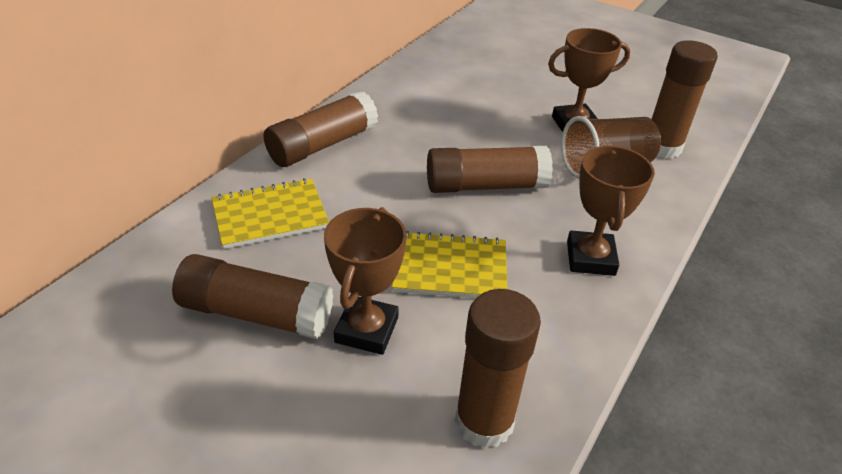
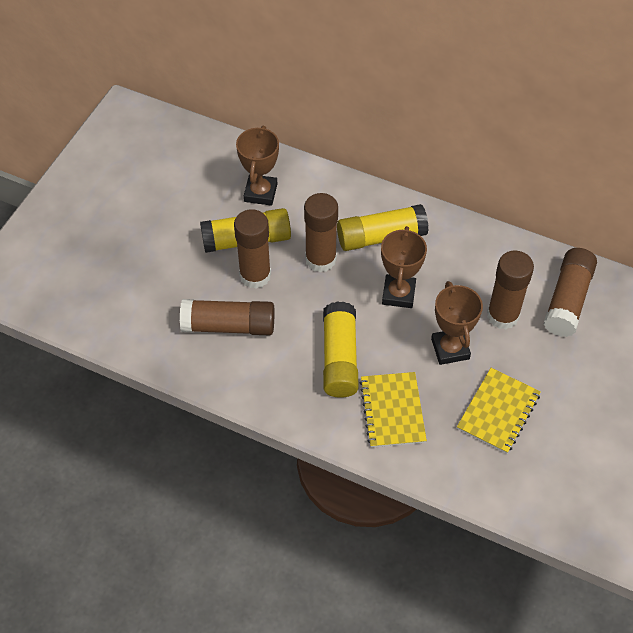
brown cup: [561,116,661,179] = 1 -> none = 0
yellow glue stick: none = 0 -> [200,208,291,253] [323,301,359,398] [337,204,429,251] = 3

